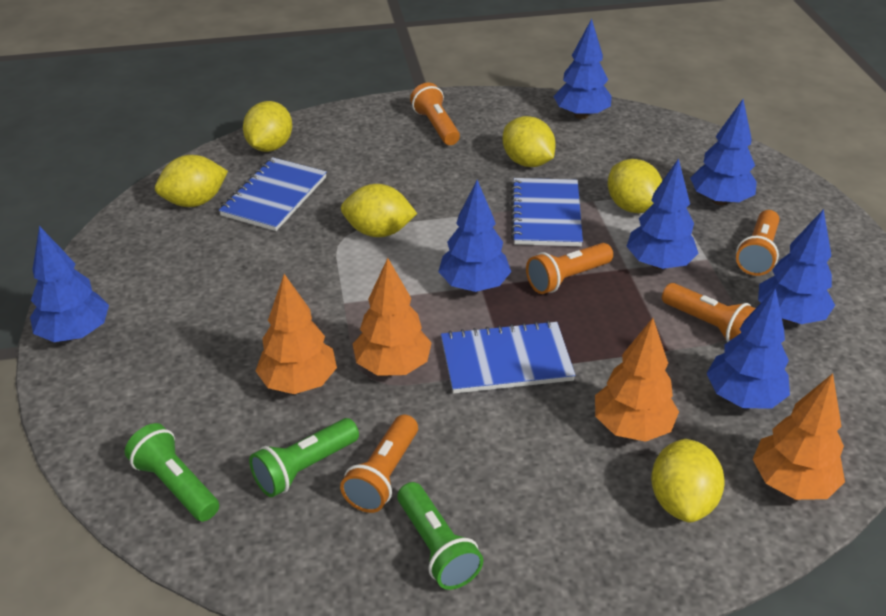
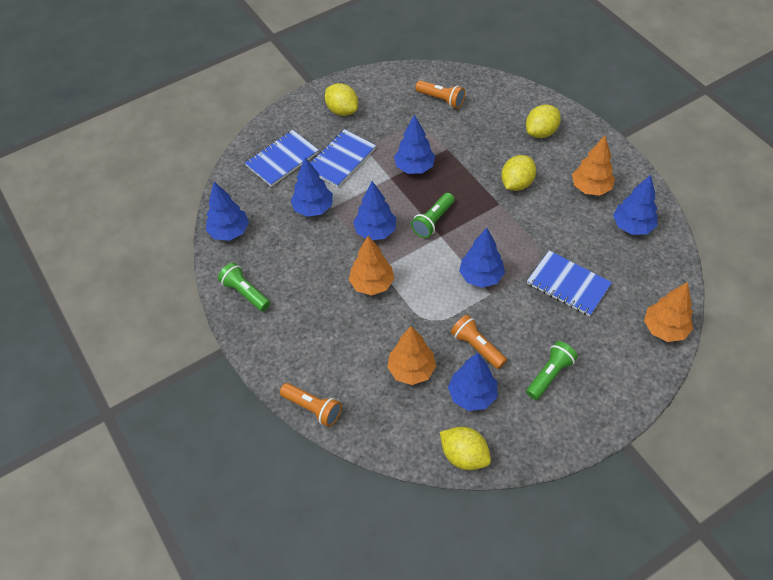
orange flashlight: [340,415,418,513] [410,82,460,145] [526,243,613,294] [662,283,756,342] [736,210,780,276] = 5 -> [280,383,342,427] [415,80,465,109] [450,314,507,369] = 3
yellow lemon: [155,155,228,207] [243,101,292,152] [341,184,417,237] [502,116,556,167] [608,159,662,213] [651,439,725,522] = 6 -> [325,83,358,116] [440,427,491,470] [501,155,536,191] [526,104,561,138] = 4

